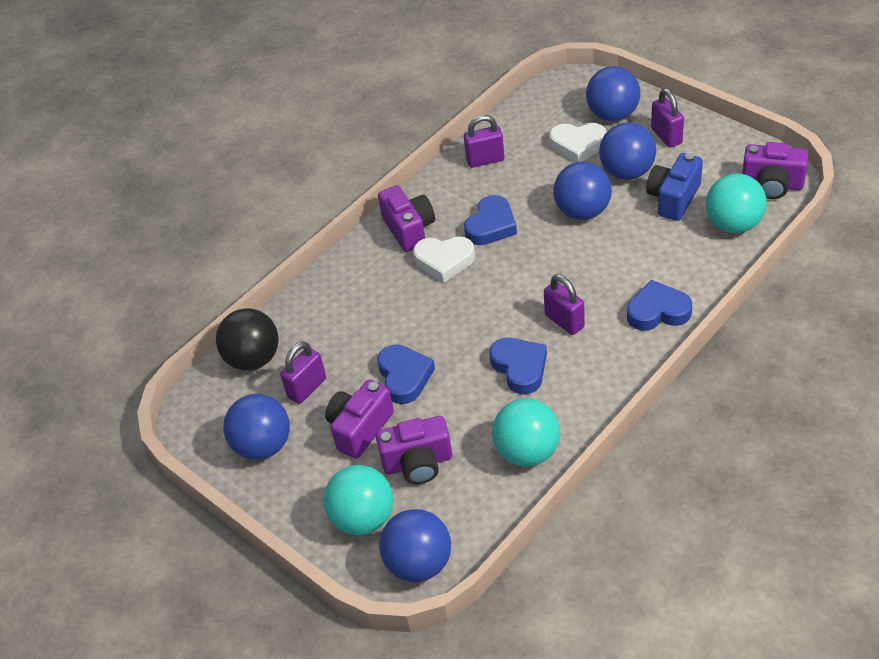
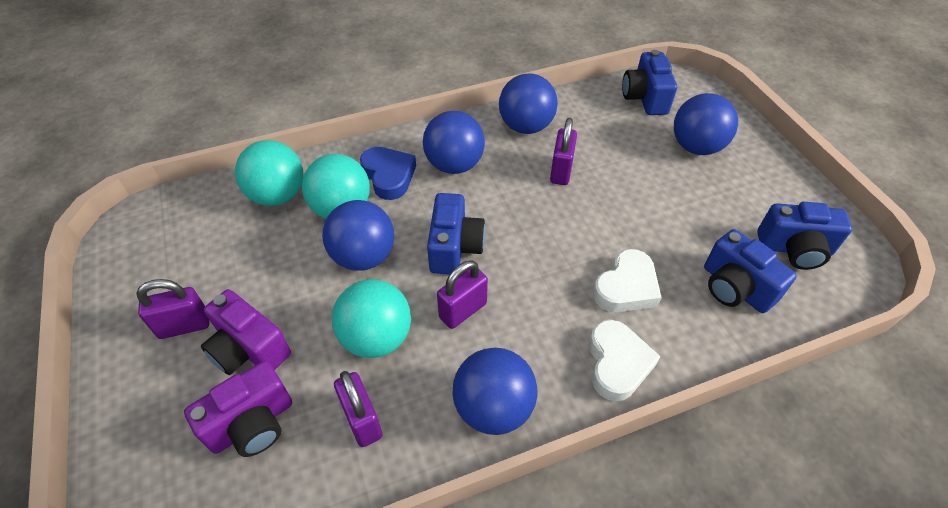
black ball: [216,308,279,371] = 1 -> none = 0
blue camera: [646,153,703,221] = 1 -> [427,193,486,274] [622,50,677,115] [704,229,797,313] [757,202,852,270] = 4
blue heart: [378,345,435,404] [464,195,517,245] [490,338,547,394] [627,280,692,331] = 4 -> [360,147,416,200] = 1
purple camera: [325,380,394,459] [376,416,452,484] [378,185,435,252] [742,142,808,199] = 4 -> [184,361,292,457] [201,289,291,375] = 2

